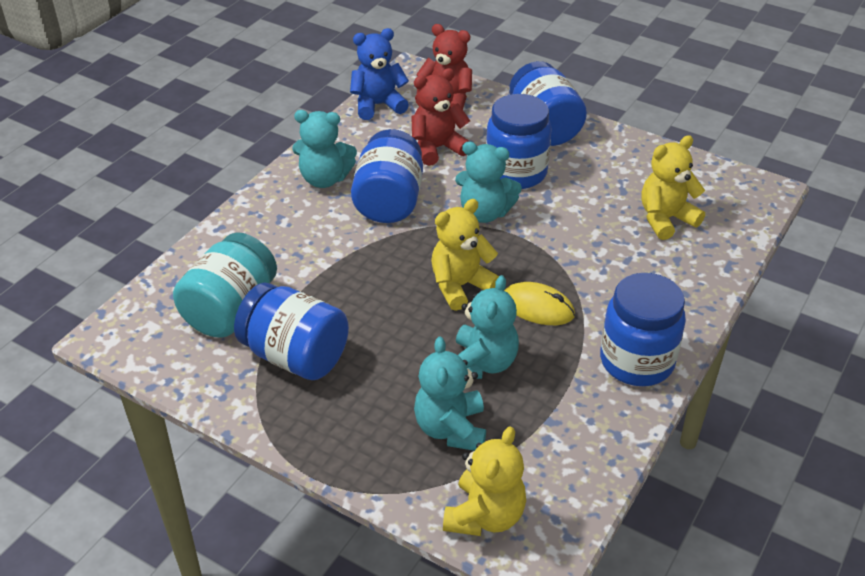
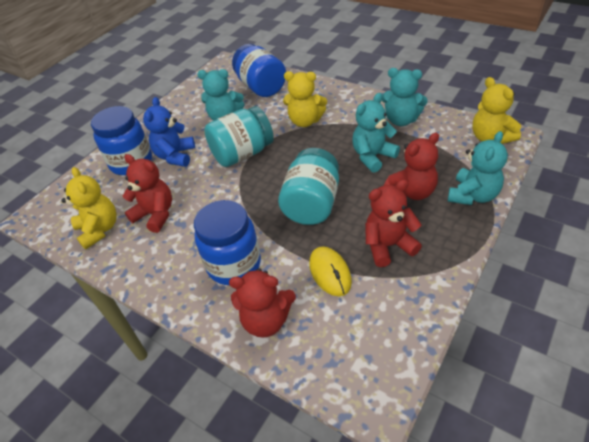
blue jar: [234,283,349,380] [351,129,423,223] [486,94,552,189] [509,61,587,146] [600,273,686,386] = 5 -> [91,106,152,175] [194,200,261,285] [232,44,286,97] = 3
red teddy bear: [411,68,470,166] [415,24,472,109] = 2 -> [122,154,172,233] [229,268,296,338] [365,180,422,267] [384,133,439,200] = 4
turquoise jar: [173,232,277,338] = 1 -> [204,106,274,167] [278,148,339,225] = 2

